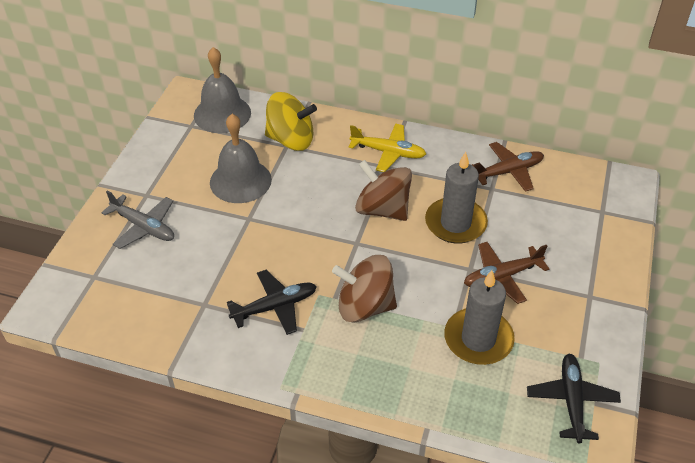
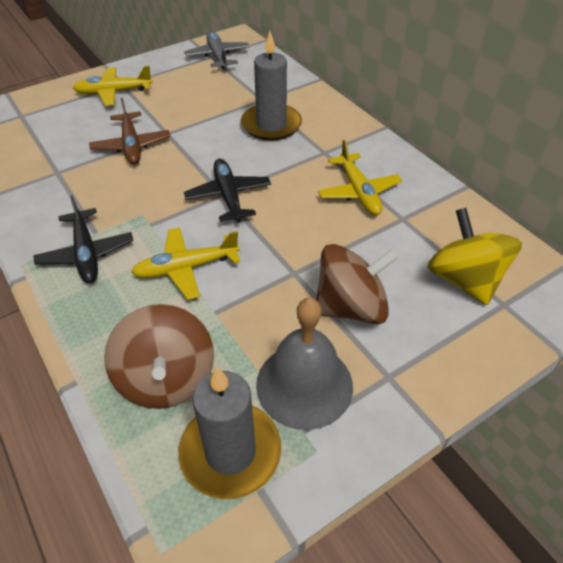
brown plane: [464,242,549,304] [472,142,544,192] = 2 -> [89,98,170,164] = 1
grey bell: [194,47,251,133] [210,114,272,203] = 2 -> [256,298,353,430] = 1
yellow plane: [349,124,426,172] = 1 -> [73,66,153,106] [131,227,240,300] [318,139,402,215] = 3

